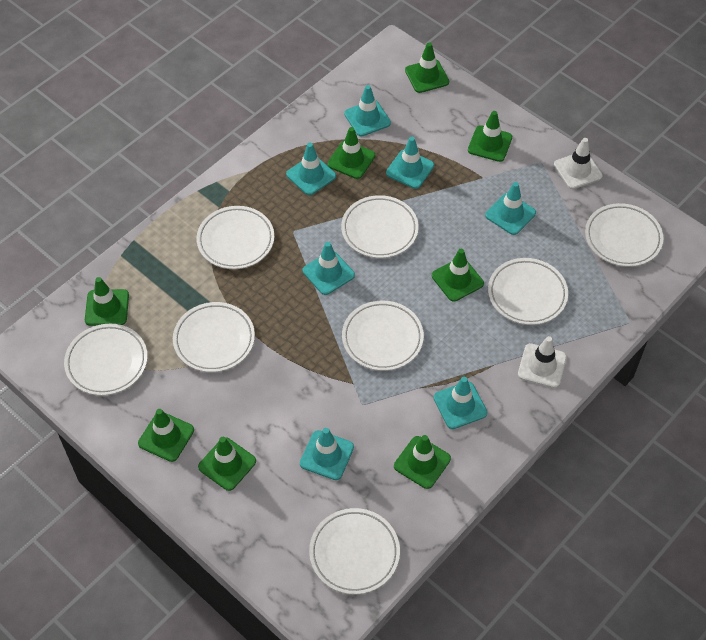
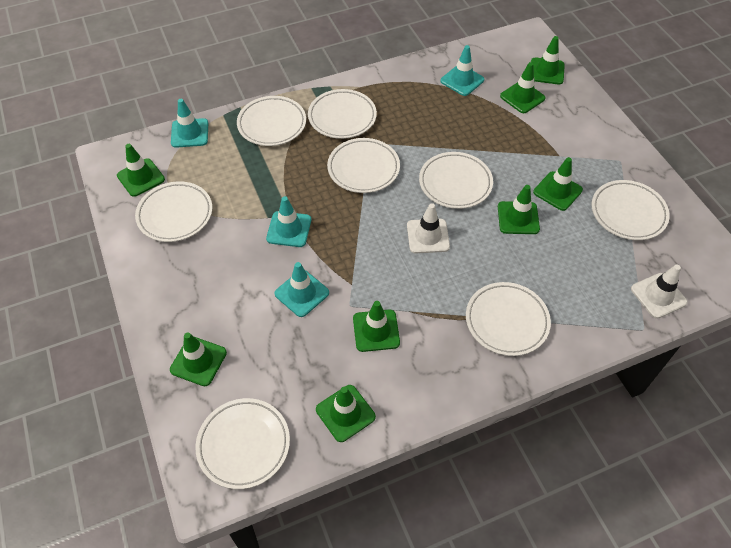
turquoise traffic cone: [286,143,336,195] [300,428,354,480] [303,242,355,295] [344,85,391,136] [386,137,434,189] [434,377,487,429] [485,182,536,235] = 7 -> [171,99,208,148] [266,196,311,247] [275,262,329,317] [440,45,484,96] = 4

